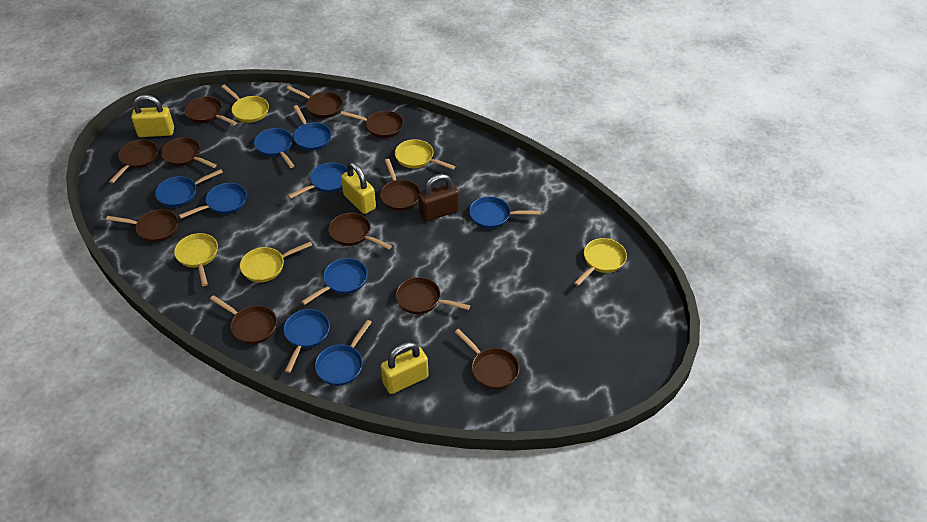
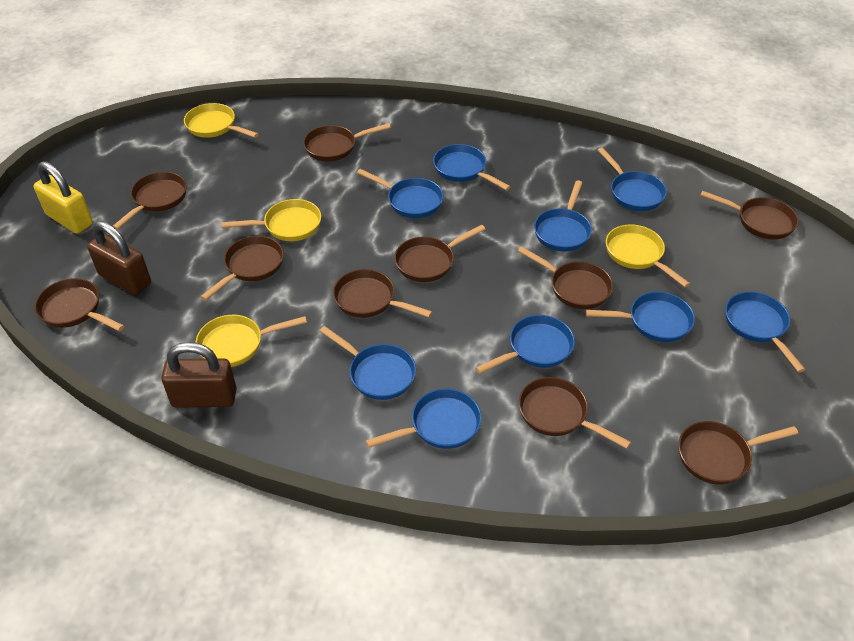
brown padlock: [418,174,459,222] = 1 -> [87,221,151,295] [161,342,237,408] = 2
brown pan: [106,209,178,242] [109,139,158,183] [161,137,217,168] [185,96,237,125] [210,295,277,344] [286,86,343,118] [328,213,392,249] [341,111,404,138] [380,159,421,211] [396,277,470,314] [455,329,519,390] = 11 -> [34,278,124,331] [113,172,186,230] [201,236,284,301] [303,123,391,161] [333,269,432,318] [394,225,485,282] [518,246,613,309] [519,377,631,449] [679,421,798,485] [700,191,799,240] = 10
yellow padlock: [131,95,174,137] [341,162,376,214] [381,342,429,394] = 3 -> [34,161,93,234] = 1
yellow pan: [174,233,218,286] [221,84,269,123] [240,242,312,282] [395,139,455,170] [574,238,627,286] = 5 -> [184,103,259,138] [196,315,307,367] [222,199,321,241] [606,224,690,287] = 4

